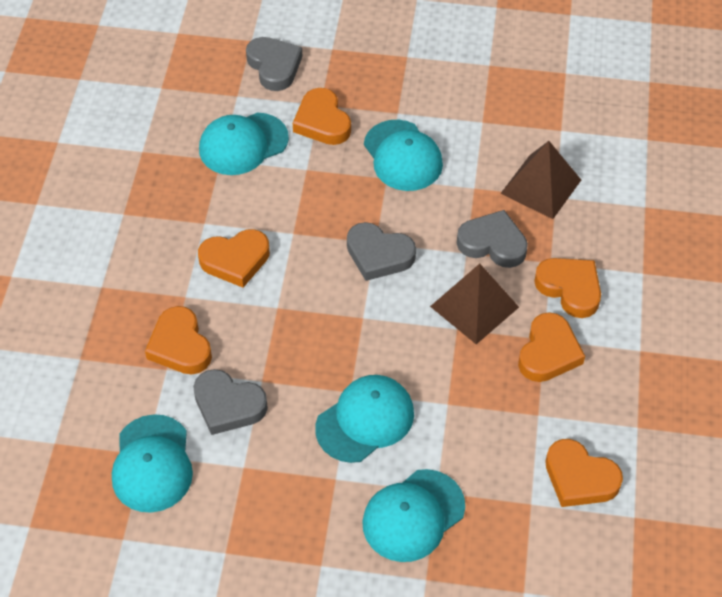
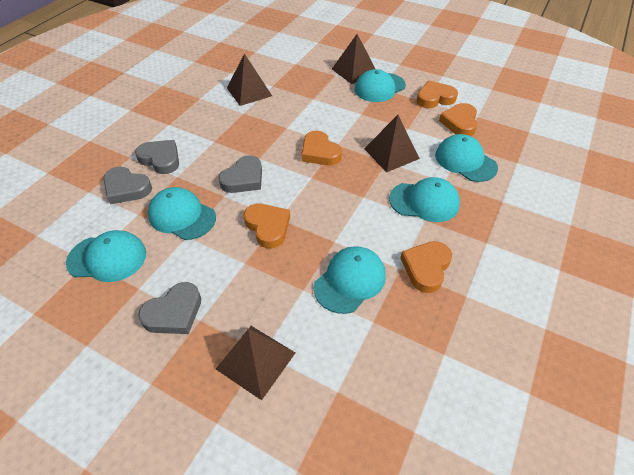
brown pyramid: [430,264,519,344] [501,141,581,219] = 2 -> [216,326,295,400] [227,54,272,106] [332,34,375,84] [364,115,420,172] = 4
orange heart: [145,306,212,374] [198,229,270,288] [293,88,351,145] [518,312,585,382] [534,258,601,318] [545,439,623,507] = 6 -> [243,203,290,248] [302,131,342,166] [400,241,452,293] [417,81,458,108] [439,103,478,136] = 5
turquoise cap: [112,414,193,513] [199,113,289,175] [315,375,414,463] [362,469,465,562] [364,120,443,191] = 5 -> [66,230,146,282] [148,187,216,240] [314,246,386,314] [355,69,406,102] [389,177,460,222] [435,134,498,182] = 6

